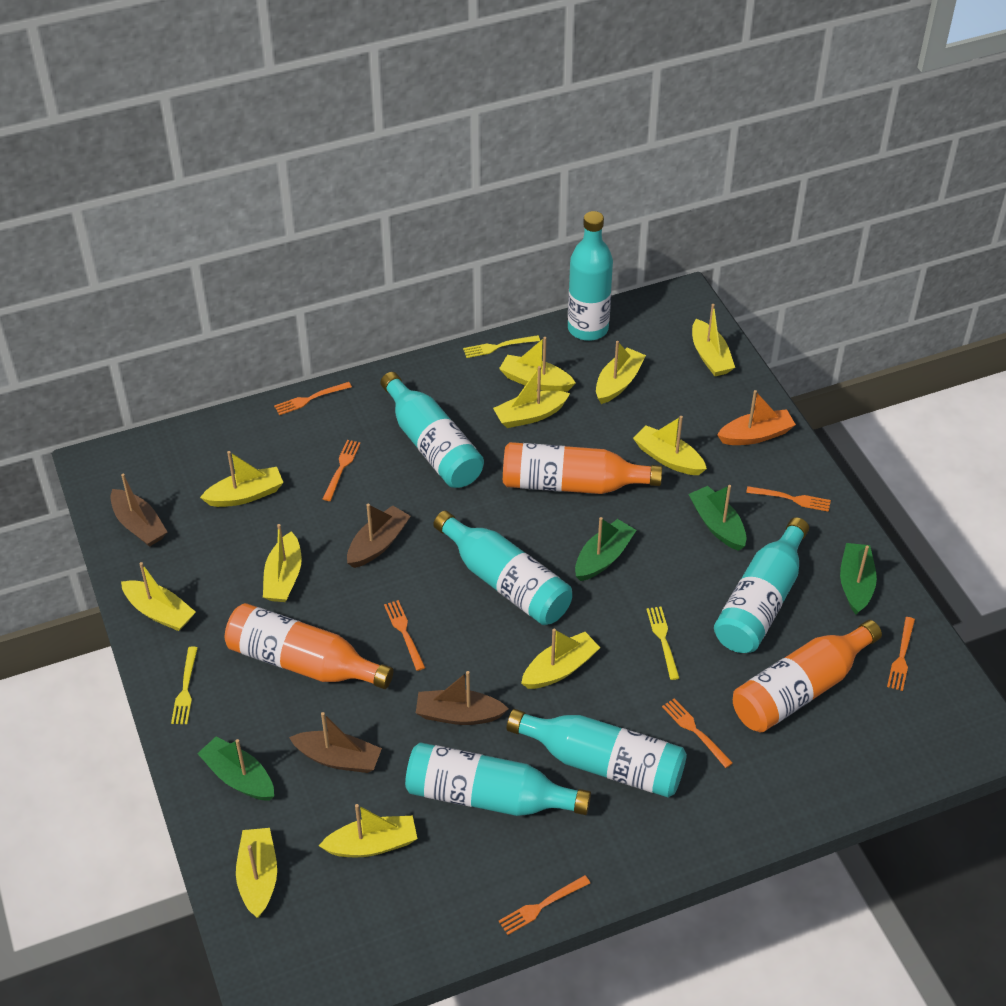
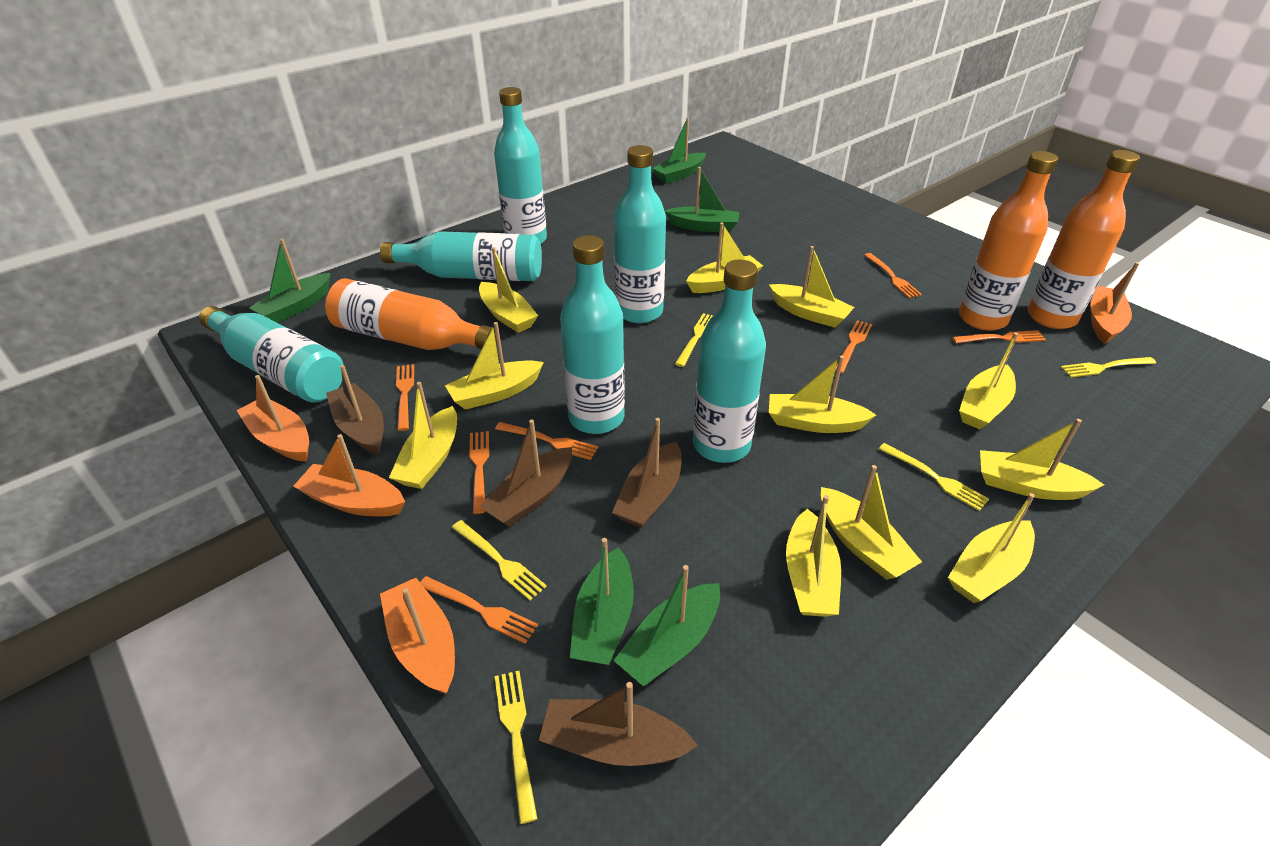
green boat: [197,737,274,801] [575,517,636,581] [688,485,746,551] [840,543,877,615] = 4 -> [249,239,330,323] [570,538,634,665] [614,565,720,686] [652,118,706,183] [664,167,740,232] = 5
orange boat: [717,390,796,445] = 1 -> [236,375,309,462] [293,434,405,516] [380,578,455,694] [1090,262,1139,344] = 4
yellow fork: [171,647,198,724] [463,335,540,358] [647,607,679,680] = 3 -> [452,520,547,600] [495,671,537,824] [675,313,713,367] [879,443,989,511] [1061,357,1156,378] = 5

